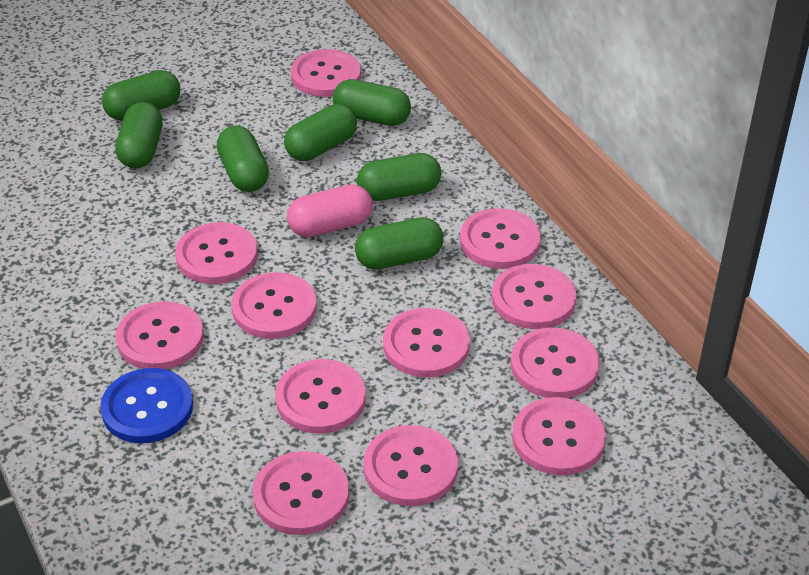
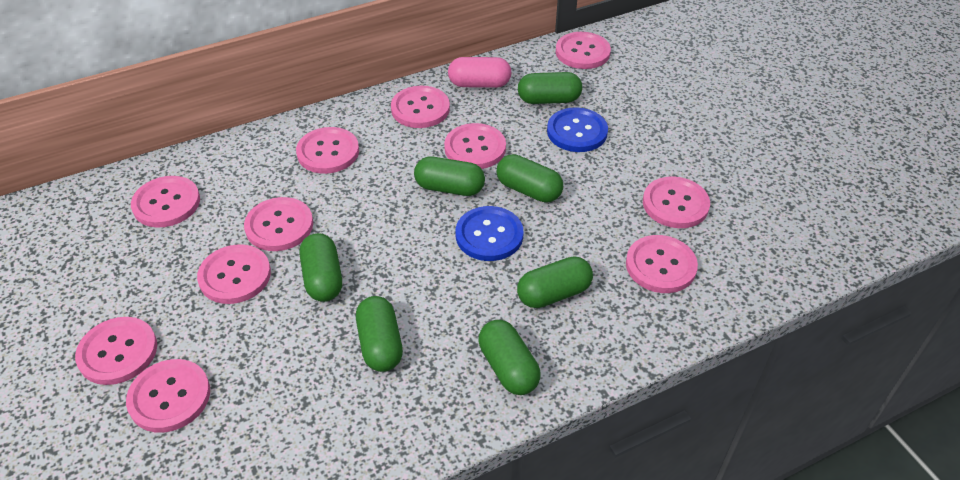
blue button: [100,368,193,443] = 1 -> [455,206,523,261] [547,107,608,152] = 2
pink button: [115,301,204,369] [175,222,258,284] [232,272,317,339] [253,451,349,535] [275,359,366,433] [291,49,361,97] [363,425,458,506] [383,308,470,377] [460,208,541,269] [492,264,576,329] [511,327,600,398] [512,397,606,475] = 12 -> [75,317,157,385] [126,359,210,433] [131,176,200,228] [197,244,271,304] [244,197,313,251] [296,127,359,174] [391,86,450,128] [444,123,506,169] [556,32,611,69] [626,235,698,293] [643,176,710,228] = 11

